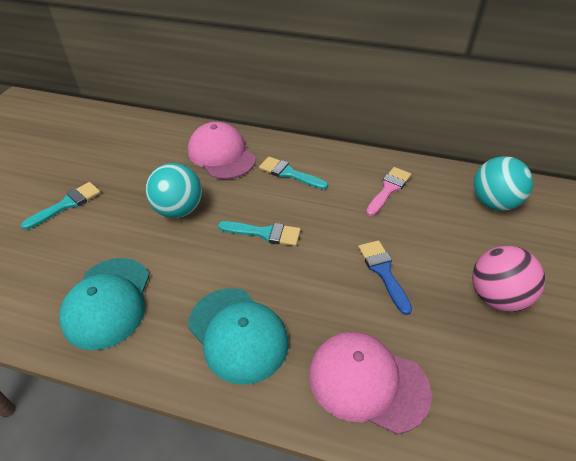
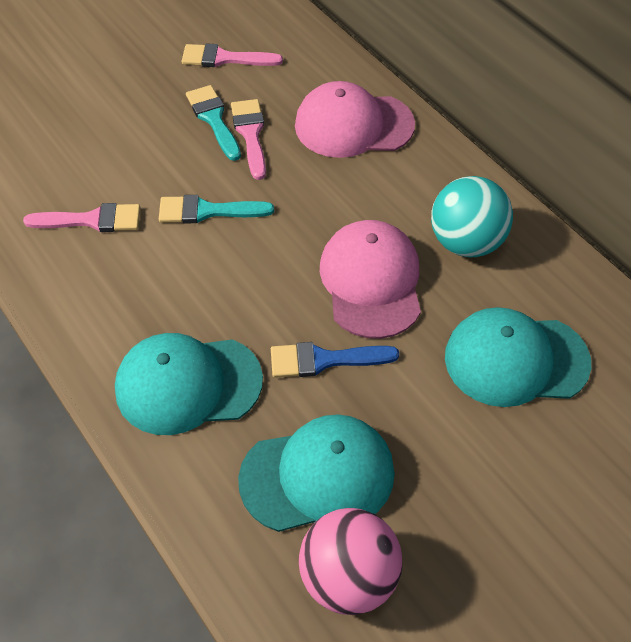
pink brush: [366,167,411,216] = 1 -> [23,203,140,232] [182,43,283,67] [231,99,266,180] = 3
turquoise ball: [145,163,202,218] [473,156,533,211] = 2 -> [431,176,513,257] = 1
turquoise brush: [21,182,101,230] [218,221,301,246] [259,157,328,190] = 3 -> [159,195,274,223] [186,85,241,161] = 2
turquoise cap: [59,258,150,350] [188,288,289,385] = 2 -> [115,333,263,435] [238,414,395,532] [445,307,591,407] = 3

